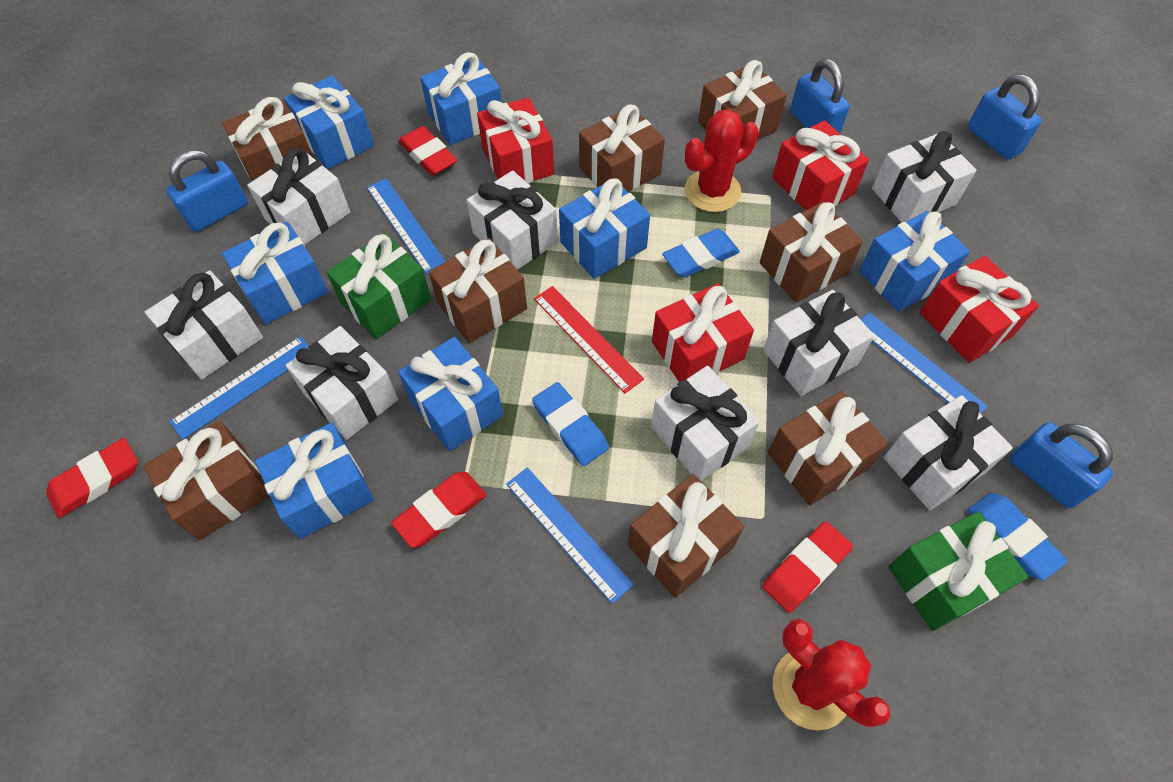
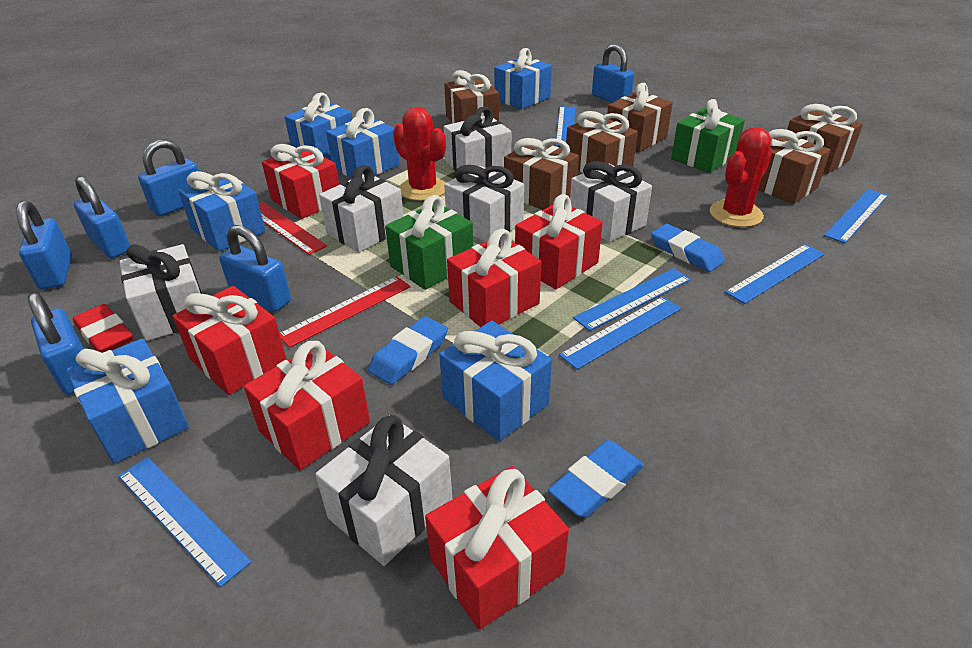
blue gift: [222,222,329,325] [255,423,374,539] [284,76,374,169] [398,337,503,451] [420,52,502,145] [559,178,650,279] [859,211,970,312] = 7 -> [67,339,189,464] [178,171,266,251] [285,93,353,159] [326,108,400,178] [439,321,552,442] [494,48,552,110] = 6
blue padlock: [166,150,248,232] [790,59,850,133] [968,74,1042,160] [1009,422,1113,508] = 4 -> [16,200,72,290] [28,293,84,395] [74,176,130,258] [138,139,199,216] [219,225,291,312] [592,44,634,103] = 6
blue ruler: [169,336,309,440] [366,178,446,275] [506,467,634,604] [861,312,988,414] = 4 -> [118,457,251,587] [555,106,575,146] [559,296,681,370] [573,268,691,331] [725,244,825,304] [824,189,888,243] = 6
brown gift: [143,421,270,540] [222,97,313,181] [429,238,527,343] [579,105,665,192] [628,474,744,598] [698,60,787,140] [760,202,863,302] [768,391,888,506] = 8 -> [444,70,499,124] [504,138,579,210] [566,111,638,173] [607,83,673,152] [758,129,831,204] [787,104,863,174] = 6
red eraser: [46,438,138,518] [392,472,486,548] [399,126,458,176] [762,521,853,613] = 4 -> [73,304,133,353] = 1
red gift: [477,97,554,183] [652,283,754,382] [772,120,869,210] [920,256,1039,363] = 4 -> [173,286,287,395] [244,341,370,470] [262,144,339,219] [425,466,569,630] [447,229,541,327] [515,194,603,289] = 6
red ruler: [534,286,644,393] = 1 -> [259,202,327,255] [279,276,410,348] = 2
white gift: [145,270,263,380] [247,148,350,245] [286,326,398,440] [467,171,558,270] [651,366,760,481] [763,290,874,396] [872,131,977,223] [883,395,1013,510] = 8 -> [119,244,202,341] [315,415,452,566] [319,165,404,253] [444,107,511,172] [444,165,524,242] [570,161,652,242] = 6

